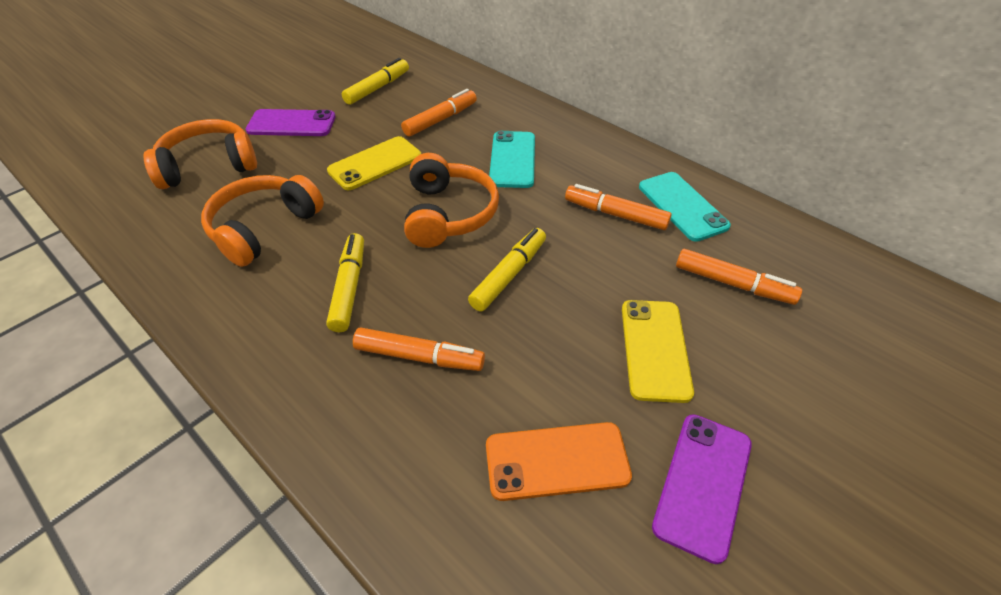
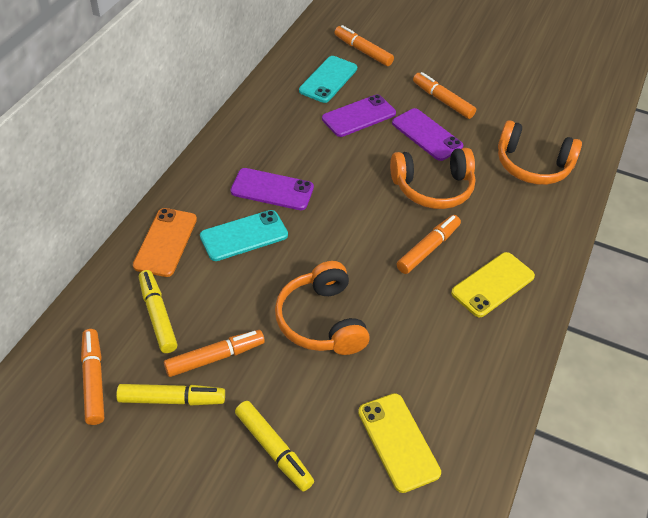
orange marker: [353,327,485,371] [401,89,477,137] [565,184,672,230] [676,249,802,305] = 4 -> [81,329,104,425] [164,330,265,377] [334,25,394,66] [397,215,461,274] [413,72,476,119] = 5
purple phone: [246,109,336,136] [652,414,752,564] = 2 -> [231,168,314,210] [322,94,396,137] [392,108,463,161] = 3

